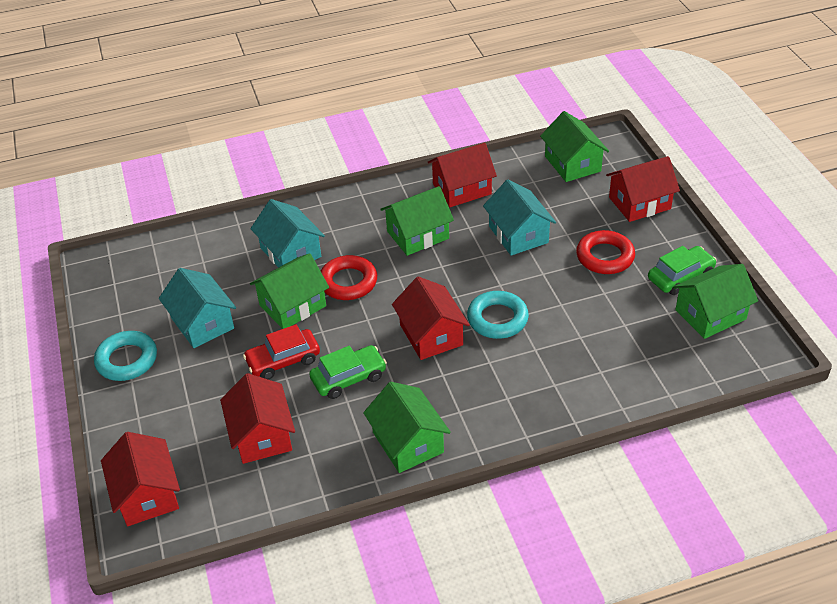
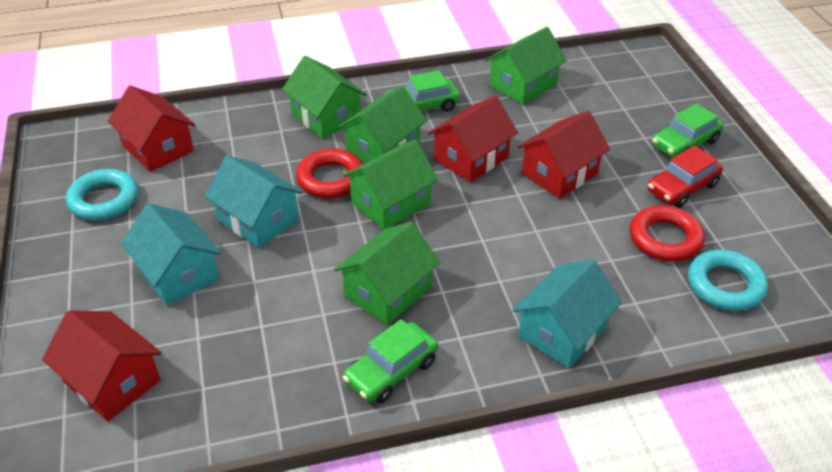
green car: [309,345,387,399] [648,246,717,295] = 2 -> [343,319,438,403] [384,70,460,112] [652,103,723,158] = 3
red house: [101,432,180,526] [220,373,295,464] [392,276,470,360] [428,143,497,207] [606,156,680,222] = 5 -> [42,310,162,422] [108,85,195,172] [428,96,518,182] [517,111,610,199] = 4

